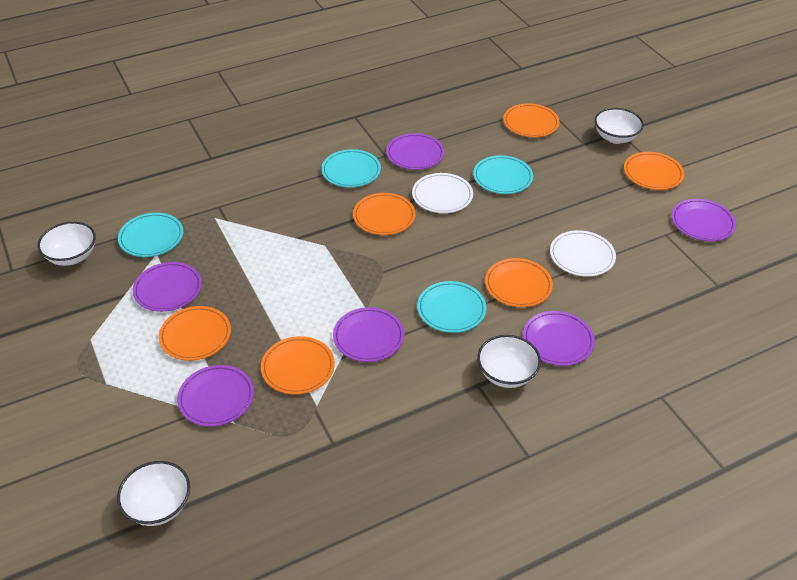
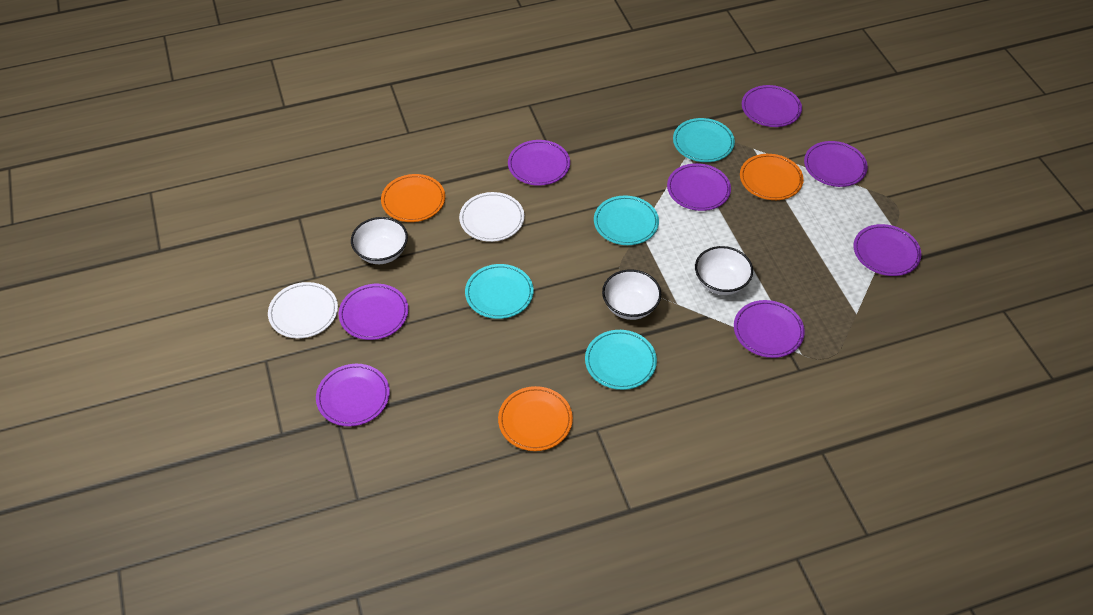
orange plate: [159,306,231,361] [261,336,335,394] [353,193,416,235] [485,258,553,307] [503,103,560,137] [624,152,684,190] = 6 -> [381,174,445,222] [498,386,573,451] [740,154,804,200] = 3
purple plate: [133,262,202,312] [177,365,254,427] [333,307,404,362] [386,133,444,170] [523,311,595,366] [672,199,736,241] = 6 -> [316,364,390,427] [339,284,408,340] [508,140,570,186] [667,163,731,211] [734,300,805,358] [742,85,802,127] [804,141,868,187] [853,224,921,276] = 8
white bowl: [38,222,96,266] [117,461,190,526] [477,335,541,388] [595,108,644,144] = 4 -> [351,217,408,264] [602,269,661,320] [695,246,753,295] = 3

